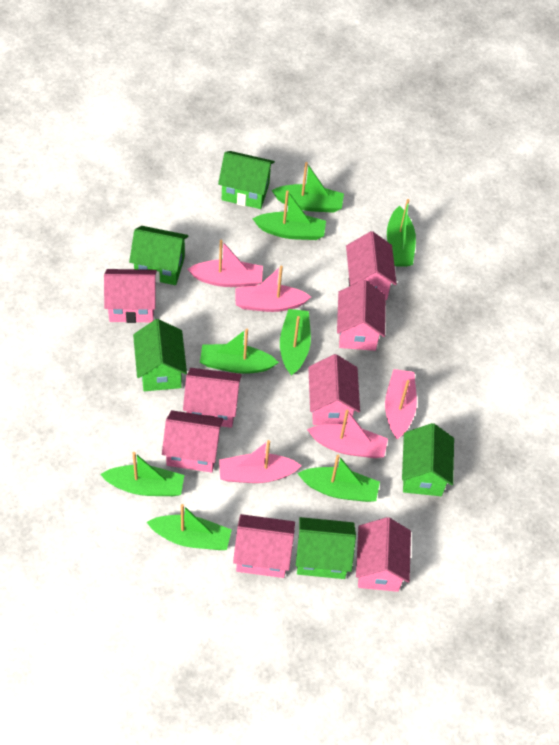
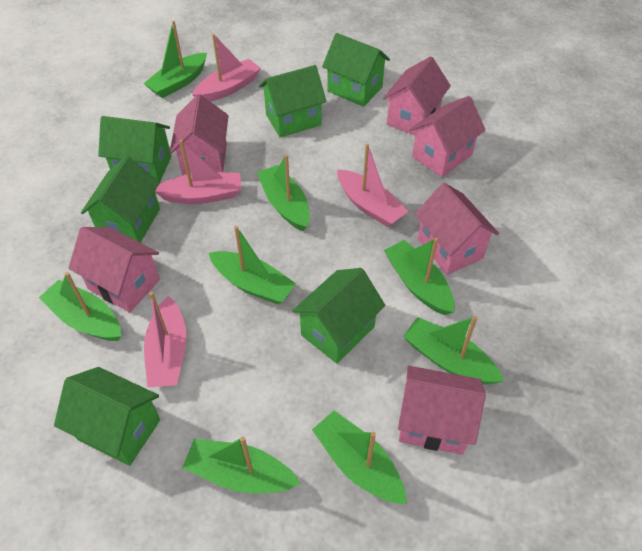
green house: [129,226,189,285] [133,319,187,391] [218,151,275,209] [296,517,356,579] [402,423,454,496] = 5 -> [54,367,160,466] [81,156,160,243] [98,116,171,182] [259,65,326,137] [292,268,385,364] [322,33,390,107] = 6
pink boat: [187,240,263,287] [219,440,302,483] [235,266,311,312] [307,410,388,458] [385,369,417,439] = 5 -> [144,292,187,387] [155,140,241,204] [192,34,261,102] [337,144,408,227] = 4
pink house: [104,269,157,323] [162,410,223,473] [183,368,242,428] [233,514,295,578] [308,354,360,425] [337,280,386,351] [346,231,397,300] [356,517,411,592] = 8 -> [68,227,160,312] [170,94,229,176] [383,56,451,135] [398,366,486,455] [410,96,486,177] [415,183,499,275] = 6

